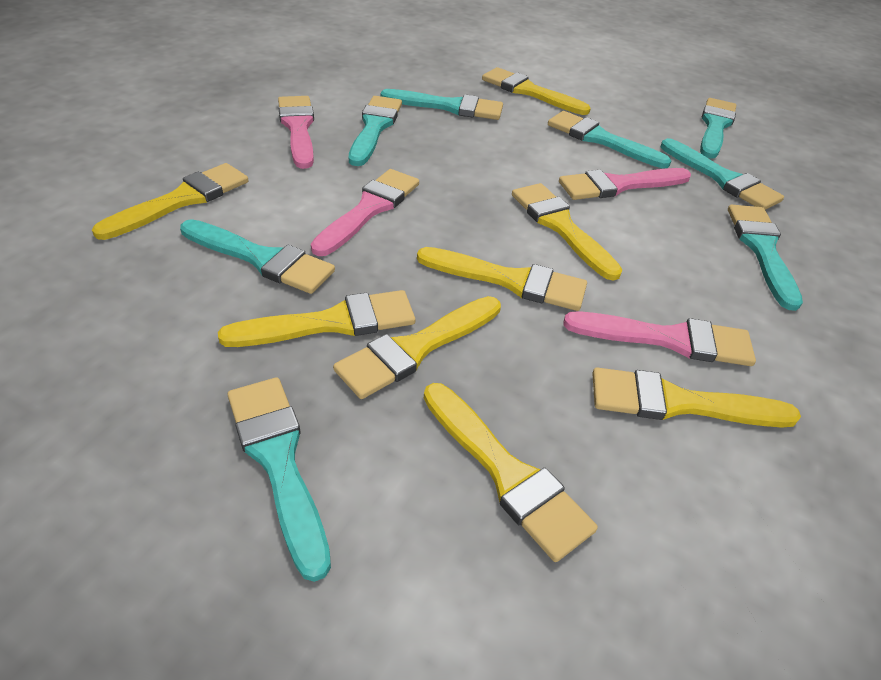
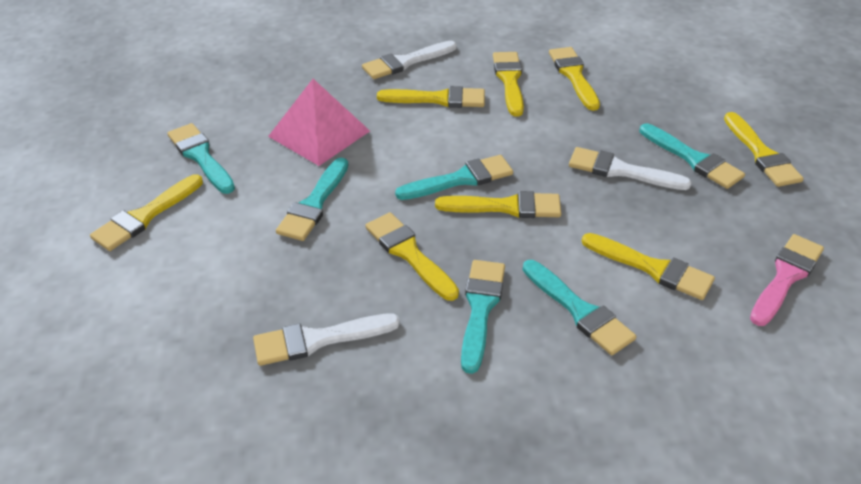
pink brush: [278,96,314,169] [311,169,419,256] [559,168,691,200] [563,312,756,366] = 4 -> [750,234,824,326] = 1
pink pyramid: none = 0 -> [268,79,370,166] = 1
turquoise brush: [180,219,335,294] [228,377,331,582] [349,96,402,166] [381,89,503,120] [548,111,671,168] [661,138,784,210] [700,98,736,159] [728,205,803,311] = 8 -> [167,123,235,194] [276,158,348,241] [395,155,513,200] [461,260,505,374] [523,260,636,355] [640,123,745,189] = 6
white brush: none = 0 -> [253,313,400,366] [362,41,457,79] [569,147,691,190] = 3

